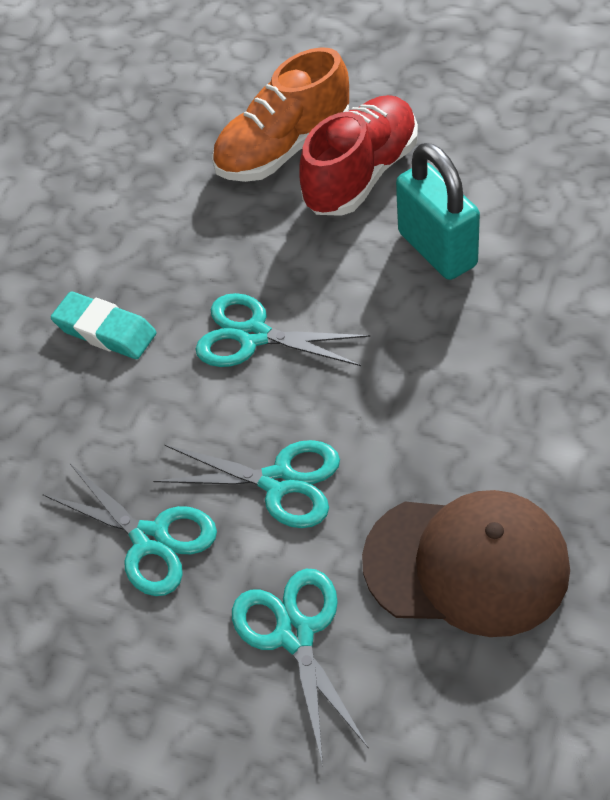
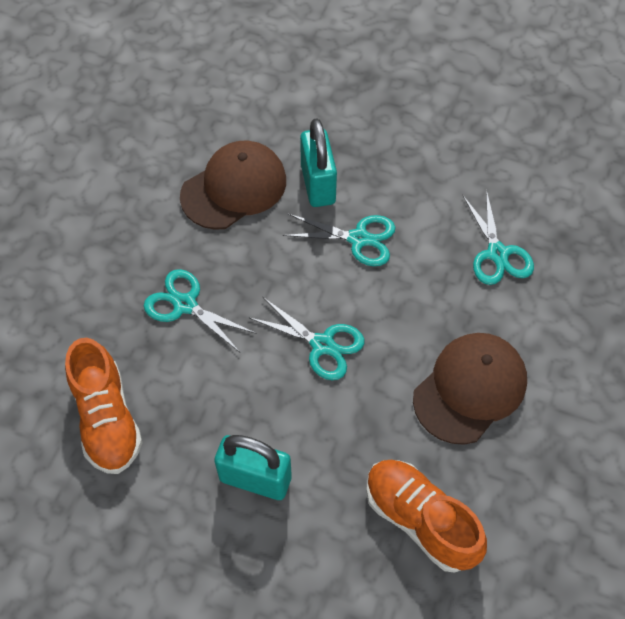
brown cap: [362,490,570,637] = 1 -> [180,141,286,230] [413,333,527,445] = 2
orange shoe: [212,47,349,182] = 1 -> [65,338,143,474] [366,460,487,573] = 2
red shoe: [299,95,418,216] = 1 -> none = 0
turquoise eraser: [51,292,156,359] = 1 -> none = 0
turquoise padlock: [396,143,480,280] = 1 -> [214,435,292,500] [300,118,337,207] = 2

